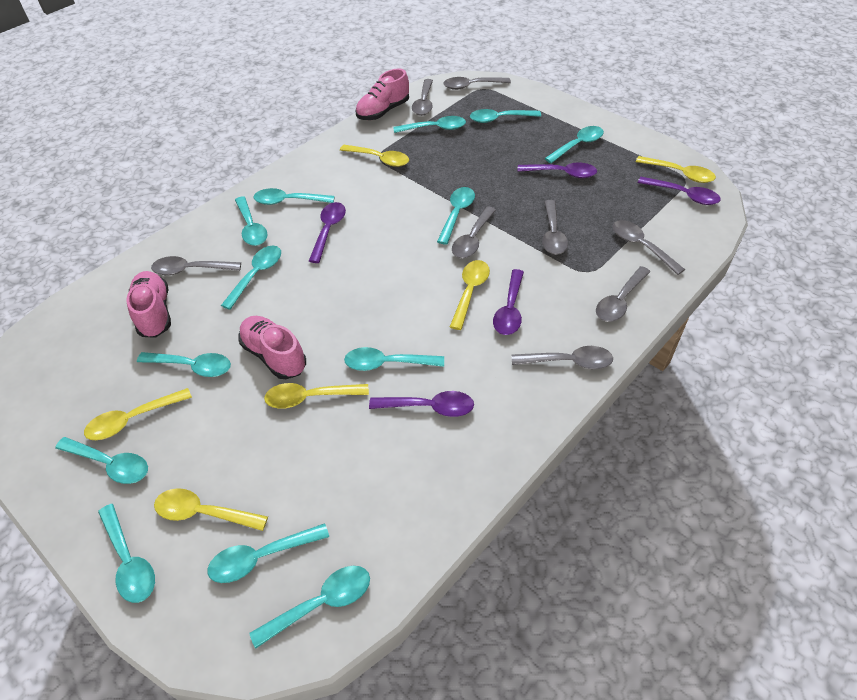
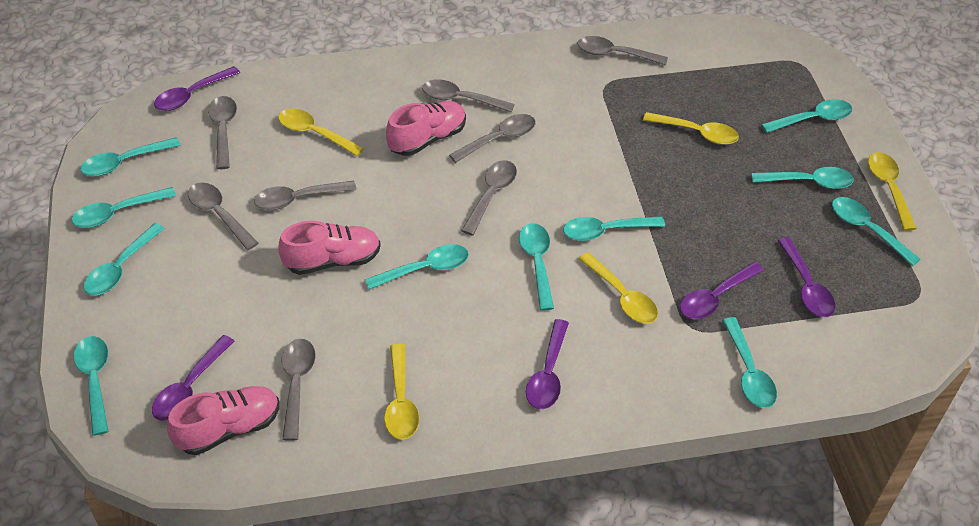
turquoise spoon: [55,437,148,484] [98,504,155,603] [137,352,231,377] [207,523,329,583] [221,246,281,310] [235,196,267,246] [249,566,370,648] [254,188,335,205] [344,347,444,371] [393,116,466,133] [437,187,475,245] [470,109,541,123] [545,126,604,163] = 13 -> [72,187,176,228] [74,336,109,436] [81,137,181,177] [84,223,165,296] [365,244,469,290] [519,223,554,311] [563,216,665,241] [722,317,777,408] [752,167,854,189] [761,99,852,133] [832,197,921,266] = 11
yellow spoon: [84,388,192,440] [154,488,268,531] [264,383,369,409] [340,145,409,167] [450,260,490,330] [636,156,716,183] = 6 -> [278,109,364,156] [384,344,419,440] [579,252,658,323] [643,112,739,145] [868,152,917,231] = 5

